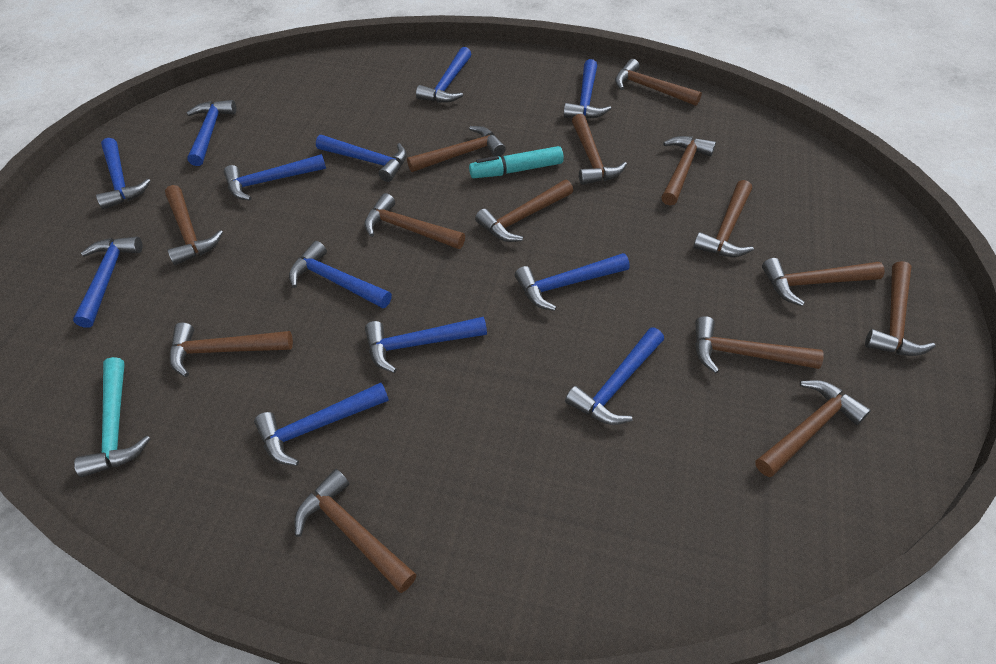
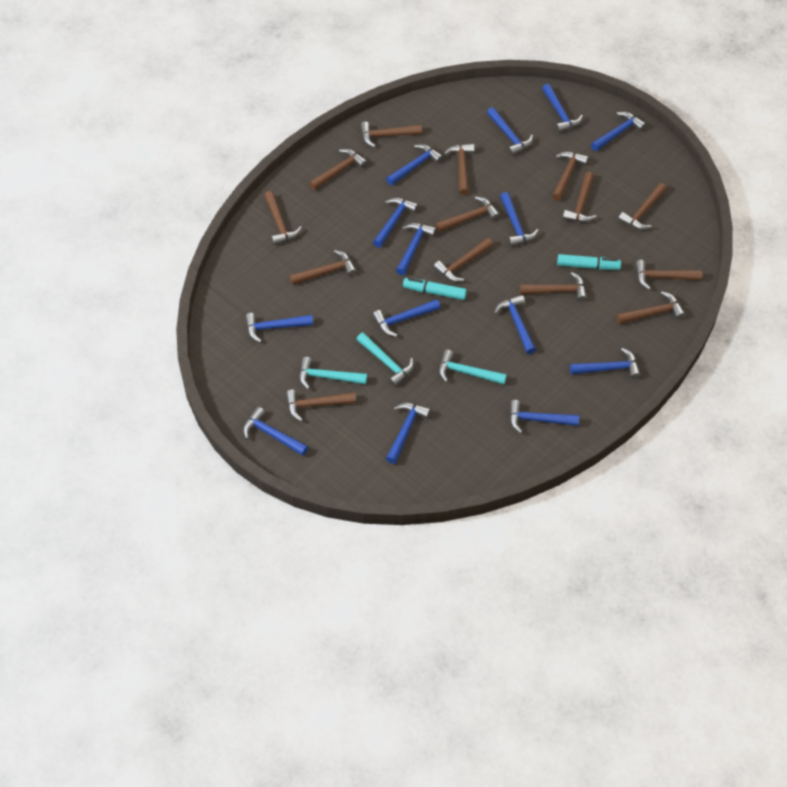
blue hammer: [73,236,143,328] [96,138,150,209] [186,100,236,166] [224,154,326,201] [254,383,389,466] [289,241,392,308] [316,135,407,182] [365,317,487,373] [416,47,471,103] [515,253,629,311] [564,59,611,119] [565,327,664,425] = 12 -> [243,407,308,456] [245,313,313,343] [372,299,440,337] [373,198,418,248] [386,144,443,186] [386,403,431,464] [396,223,436,275] [487,107,533,156] [494,295,536,354] [500,192,539,247] [509,400,579,433] [542,84,583,133] [570,348,641,379] [591,112,646,151] = 14
turquoise hammer: [74,357,151,477] = 1 -> [299,357,367,389] [356,332,414,387] [439,350,507,385] = 3
turquoise marker: [469,146,564,178] = 1 -> [403,278,467,300] [557,254,621,270] = 2

